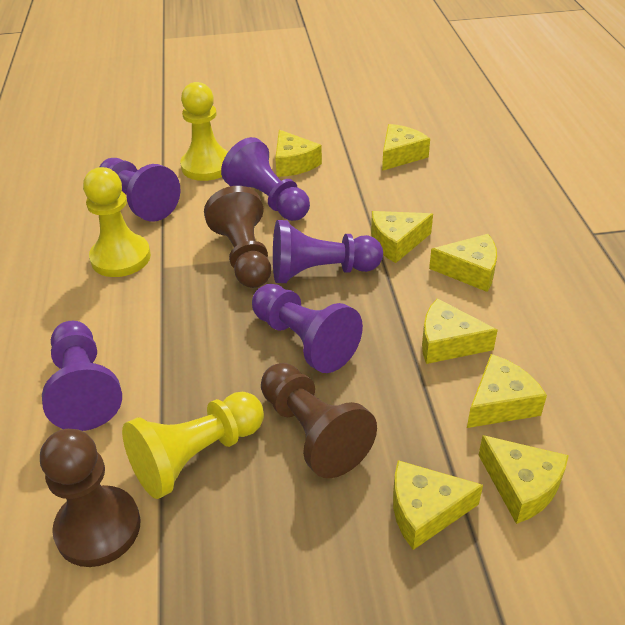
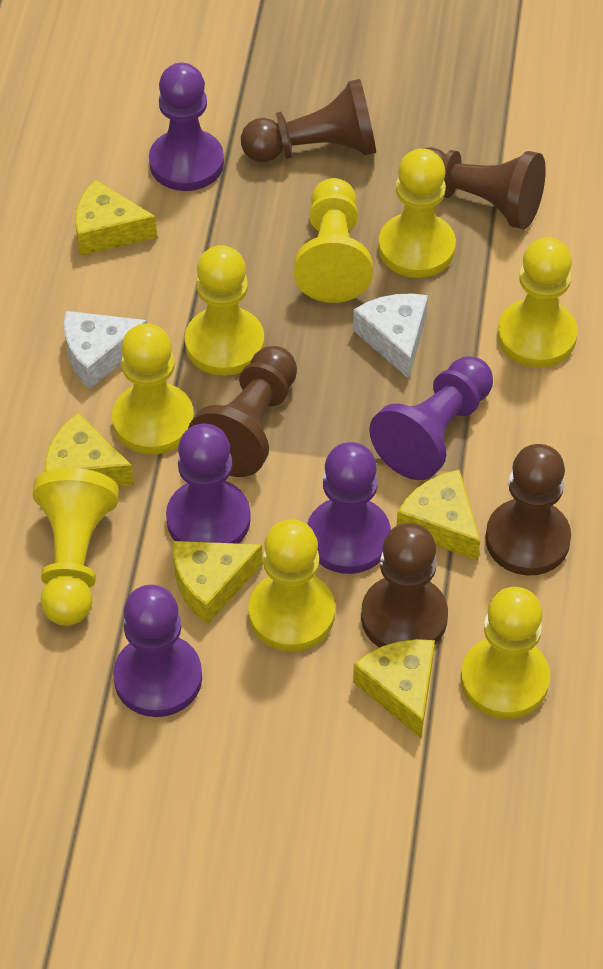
brown pawn: [40,429,141,567] [204,186,271,288] [261,363,377,478] = 3 -> [188,346,297,477] [241,79,376,162] [361,523,448,648] [424,147,546,229] [485,444,571,575] = 5
white cheese: none = 0 -> [64,311,147,389] [353,294,428,379] = 2
yellow cheese: [275,130,322,177] [371,211,433,263] [382,124,430,171] [393,460,483,550] [422,298,498,364] [429,234,497,292] [467,354,547,428] [479,435,569,524] = 8 -> [45,413,134,487] [75,180,157,256] [173,541,263,624] [353,639,435,738] [397,469,480,561] = 5
yellow pawn: [83,167,151,277] [122,392,264,499] [180,82,228,181] = 3 -> [33,468,119,626] [112,323,194,454] [185,245,264,376] [248,519,335,652] [294,178,373,303] [378,148,456,278] [461,587,550,719] [497,237,577,368] = 8

